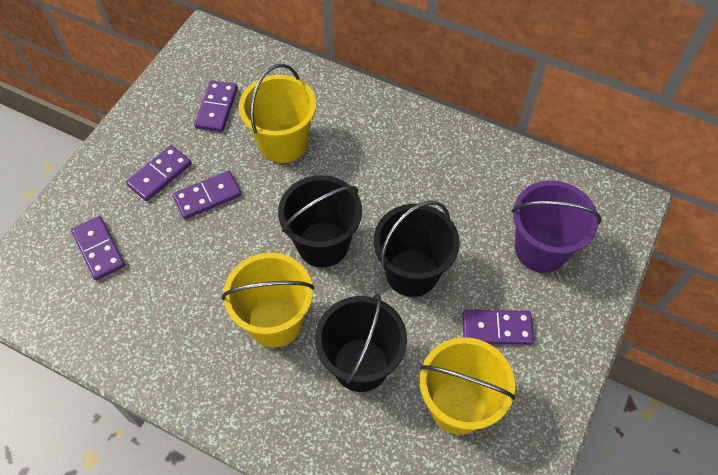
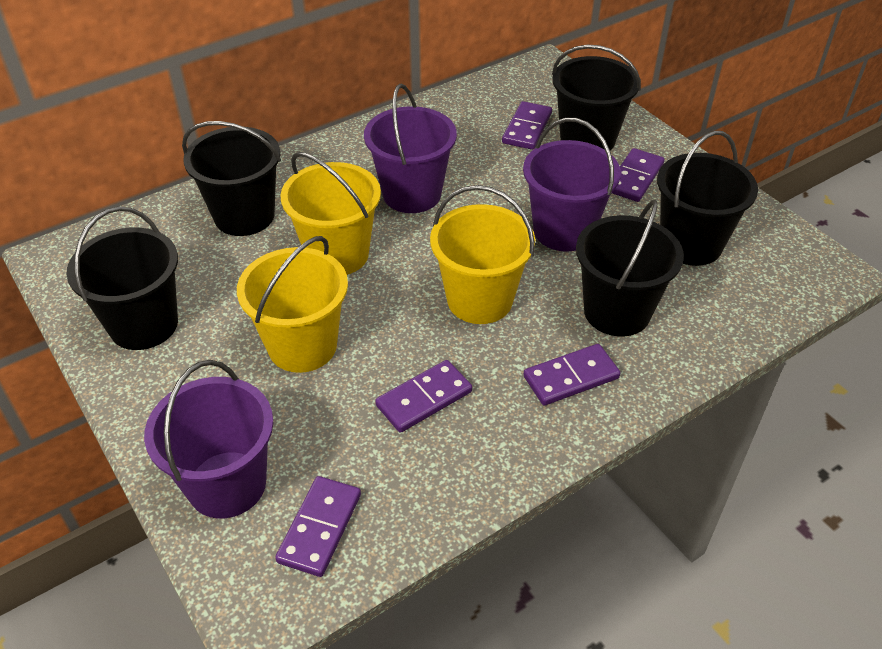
black bucket: [278,175,362,268] [315,294,407,392] [374,201,460,297] = 3 -> [66,206,178,350] [182,121,281,236] [552,45,641,151] [576,199,684,337] [657,131,758,266] = 5
purple bucket: [511,180,601,273] = 1 -> [144,360,273,518] [364,84,457,213] [523,118,621,252] = 3

